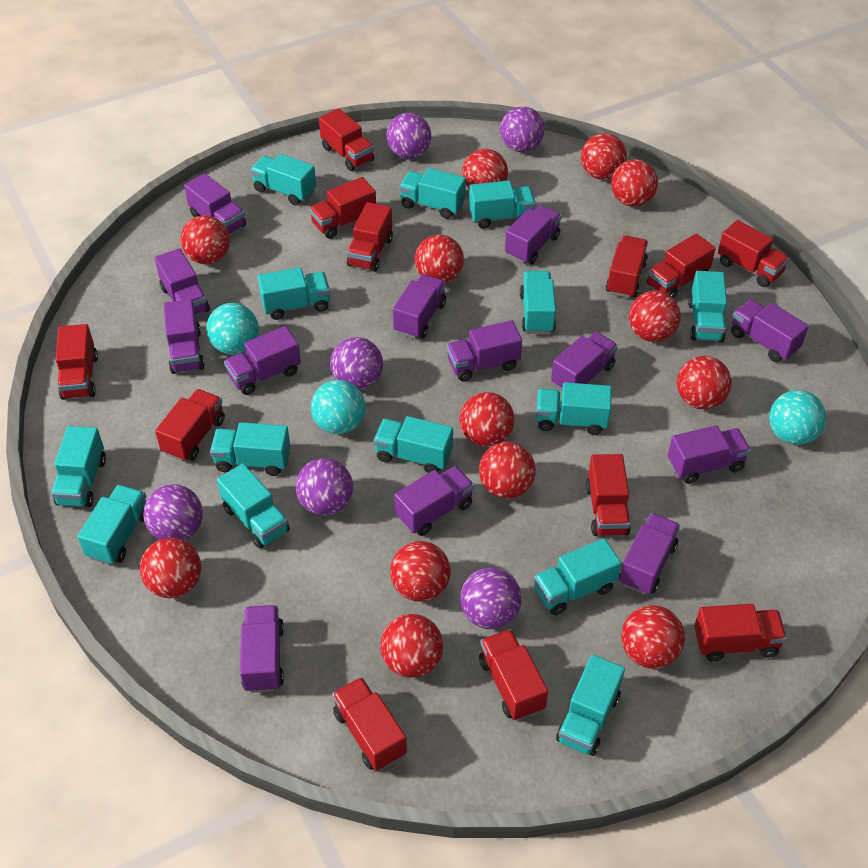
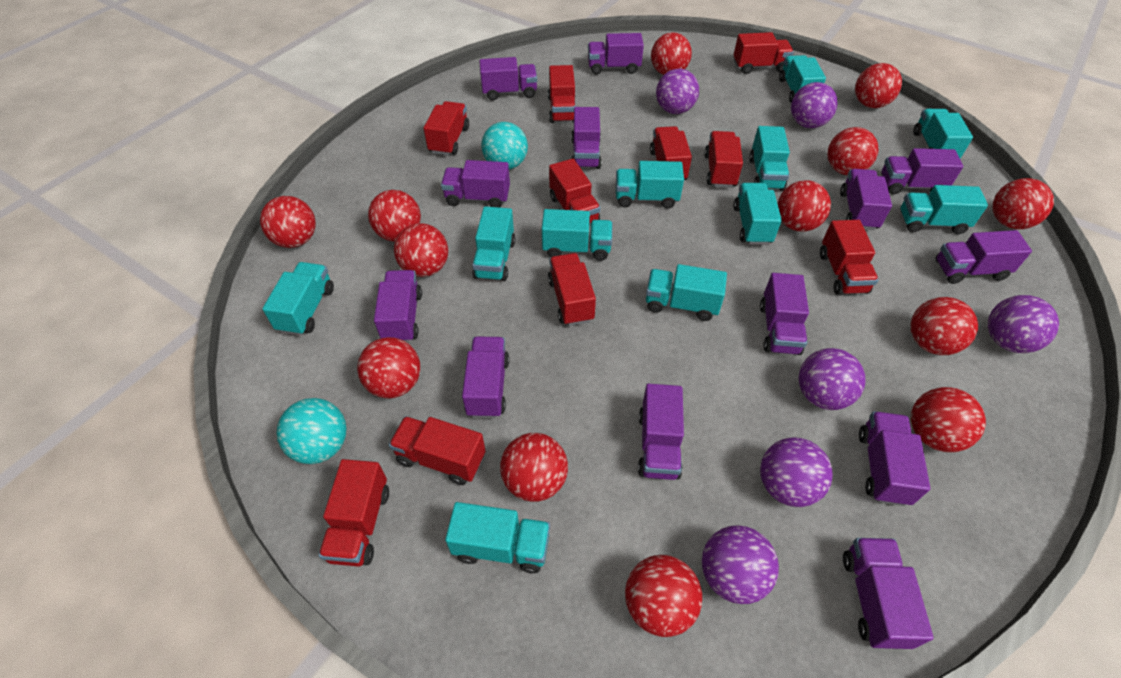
red truck: [56,324,98,400] [155,389,225,462] [309,177,376,239] [319,108,374,171] [332,677,407,771] [347,202,393,272] [479,629,548,721] [586,454,631,536] [606,235,648,298] [647,233,716,298] [694,604,787,661] [718,220,790,287] = 12 -> [319,459,389,567] [389,416,486,485] [424,101,469,155] [548,65,576,123] [548,253,596,326] [549,159,600,224] [650,126,692,180] [704,131,743,188] [734,32,794,74] [820,220,878,295] = 10
turquoise ball: [206,303,259,355] [311,380,365,434] [769,390,826,445] = 3 -> [276,398,346,464] [482,122,528,170] = 2
turquoise truck: [51,426,106,507] [77,485,146,565] [210,422,290,476] [217,463,290,549] [250,154,316,205] [258,267,330,320] [374,416,453,473] [399,168,466,219] [469,180,536,229] [520,271,556,334] [534,538,621,615] [536,382,612,435] [556,655,625,756] [688,271,727,342] = 14 -> [262,262,334,336] [445,502,550,573] [472,206,515,281] [542,209,613,261] [616,161,684,209] [646,264,727,321] [733,183,782,245] [749,126,790,191] [779,55,826,103] [900,185,988,234] [913,109,973,158] = 11

